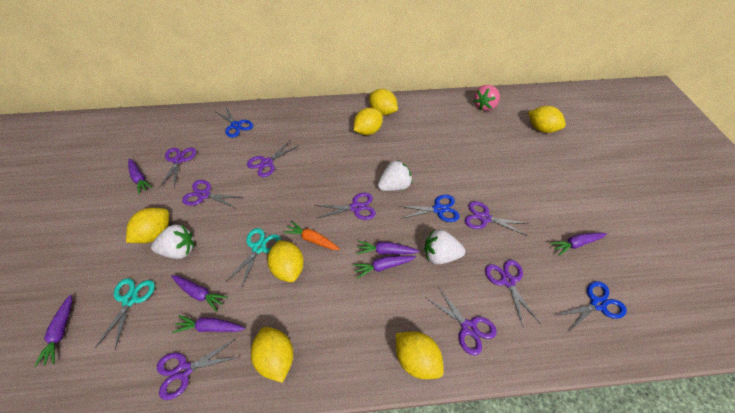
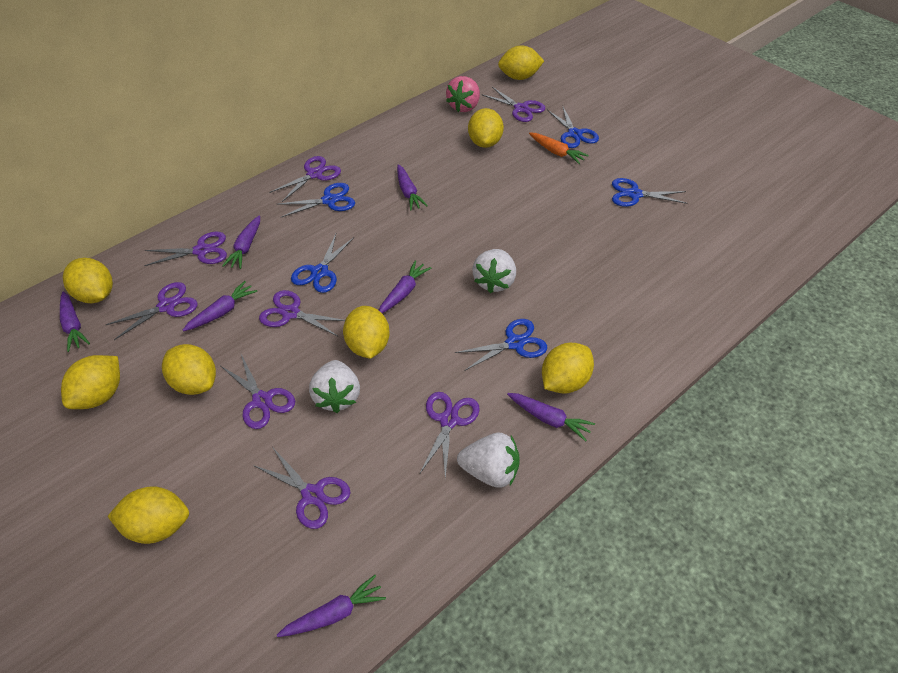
blue scissors: [214,107,253,138] [400,194,460,222] [554,281,627,332] = 3 -> [277,183,355,217] [291,234,354,293] [455,319,547,371] [547,105,599,148] [612,178,688,207] = 5
turquoise scissors: [95,278,155,349] [226,228,281,288] = 2 -> none = 0
yellow lemon: [126,208,169,243] [251,327,293,383] [267,240,304,282] [354,108,383,135] [369,89,398,115] [396,331,444,379] [528,106,566,133] = 7 -> [61,355,120,409] [63,258,113,303] [108,486,189,544] [162,344,216,395] [343,306,390,359] [468,108,504,148] [498,45,544,80] [542,343,594,393] = 8

